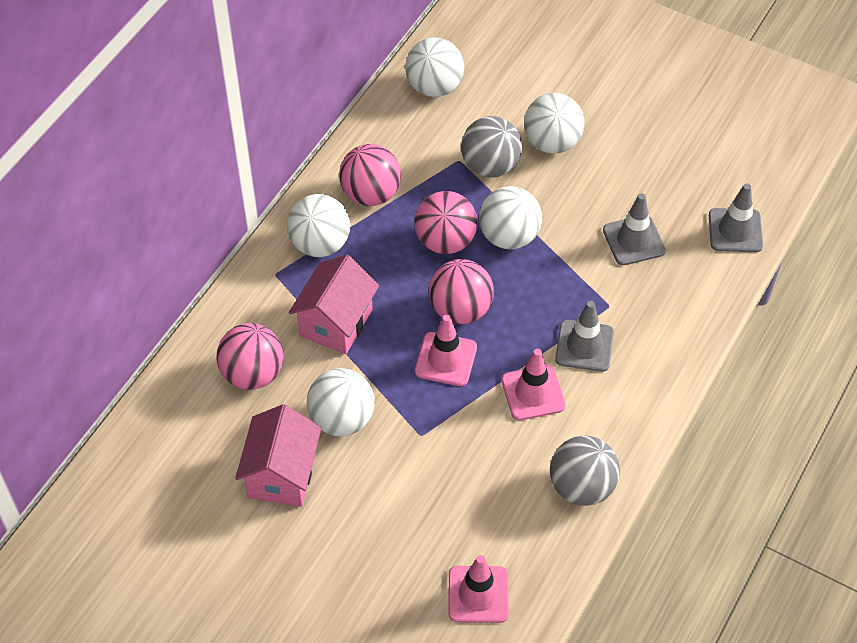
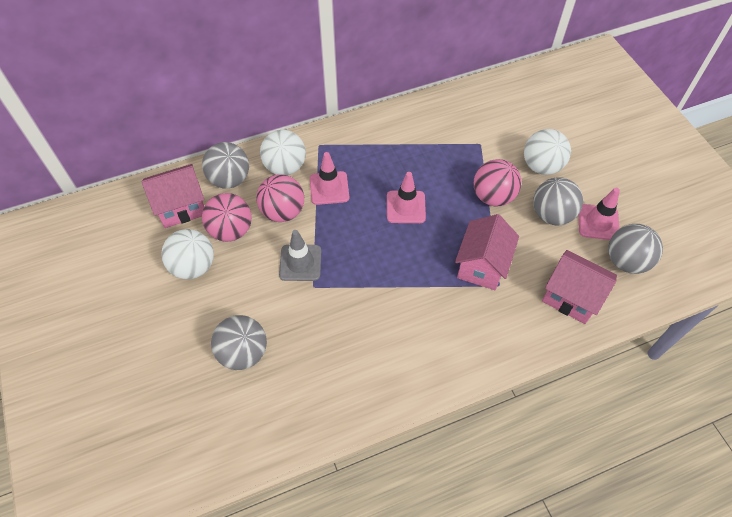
grey ball: [461,116,522,178] [550,436,620,506] = 2 -> [202,142,249,189] [211,315,267,370] [533,177,583,225] [609,224,663,274] = 4
grey traffic cone: [555,301,614,372] [603,193,666,265] [709,183,763,252] = 3 -> [279,230,321,281] = 1
pink ball: [216,323,284,390] [339,144,401,206] [414,191,477,254] [429,259,494,324] = 4 -> [202,193,252,242] [256,174,304,222] [474,159,521,206] = 3
pink house: [235,404,321,507] [289,255,379,354] = 2 -> [141,164,204,228] [455,214,519,290] [542,250,617,324] = 3
white ball: [287,194,350,257] [307,368,375,436] [405,37,464,97] [479,186,542,249] [524,93,584,154] = 5 -> [161,229,214,279] [260,130,306,175] [524,129,571,175] = 3

